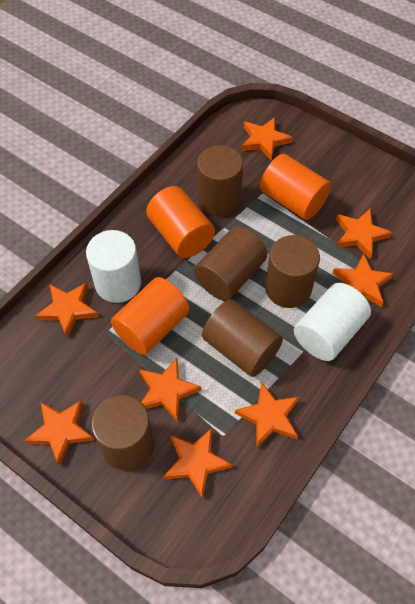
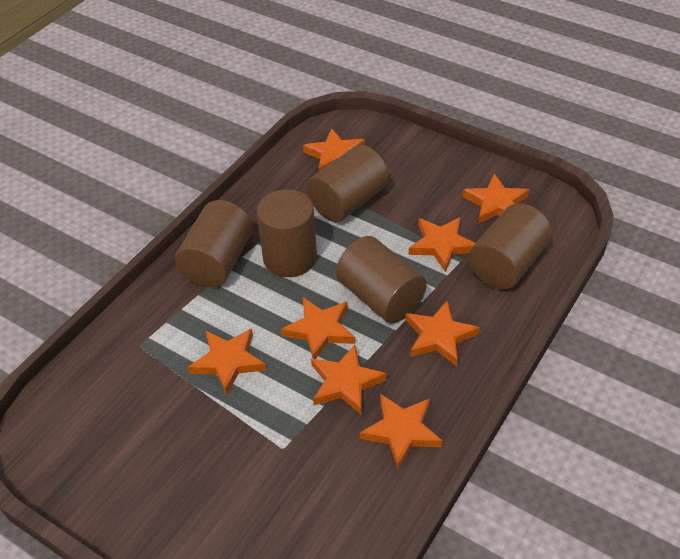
orange cylinder: [111,277,189,355] [146,186,215,258] [260,154,331,220] = 3 -> none = 0
white cylinder: [86,230,141,303] [294,283,371,361] = 2 -> none = 0

